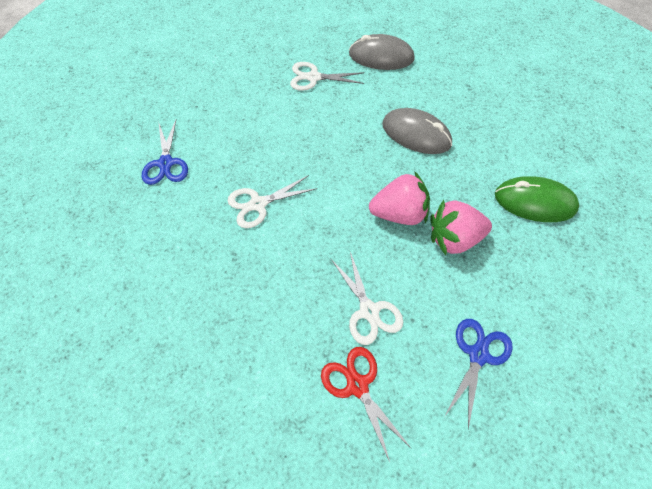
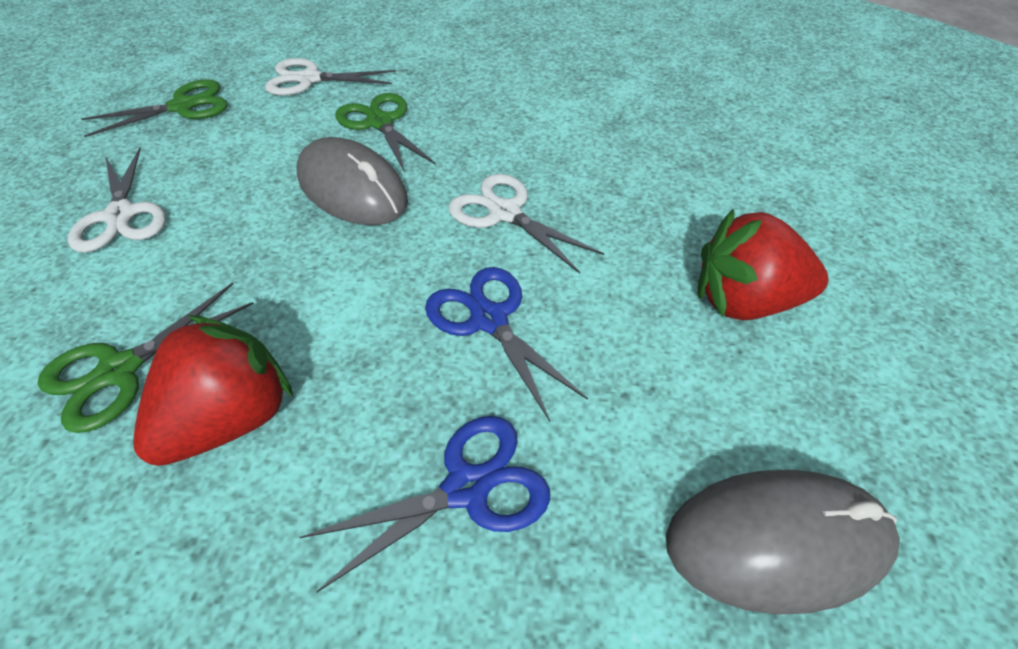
green mouse: [495,176,579,222] = 1 -> none = 0
green scissors: none = 0 -> [38,283,254,433] [81,79,228,137] [335,93,435,172] = 3
pink strawberry: [369,171,430,225] [430,200,492,255] = 2 -> none = 0
red scissors: [321,347,412,462] = 1 -> none = 0
red strawberry: none = 0 -> [133,315,294,466] [698,209,828,320] = 2

